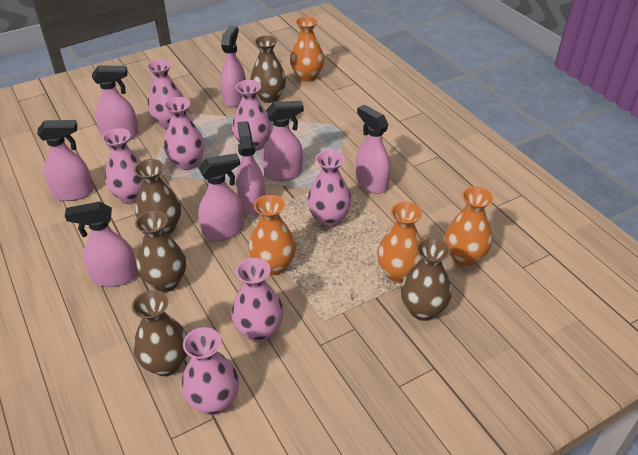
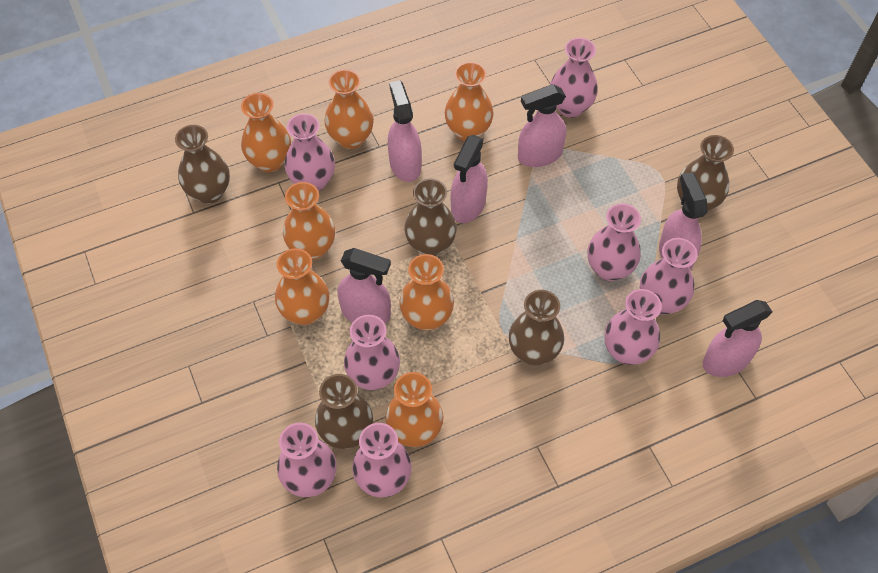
orange vase: [248,195,296,275] [290,16,324,82] [377,202,422,283] [445,186,493,267] = 4 -> [241,93,291,172] [275,248,329,325] [283,182,335,260] [324,69,374,149] [385,372,444,447] [399,254,454,331] [445,62,493,141] = 7
pink spray bottle: [37,120,94,201] [65,201,138,287] [92,65,139,140] [198,153,244,241] [221,26,246,107] [236,121,265,215] [262,101,304,181] [356,105,391,194] = 8 -> [337,248,391,324] [388,80,422,182] [451,135,488,223] [518,84,566,167] [659,172,708,270] [703,300,773,377] = 6
pink vase: [102,128,143,204] [147,59,183,129] [164,97,204,170] [181,327,239,415] [231,258,284,342] [232,80,271,151] [307,150,352,227] = 7 -> [277,423,337,497] [285,113,335,191] [344,315,400,390] [352,423,412,498] [550,38,598,118] [588,203,641,281] [604,289,662,365] [640,238,698,315] = 8

